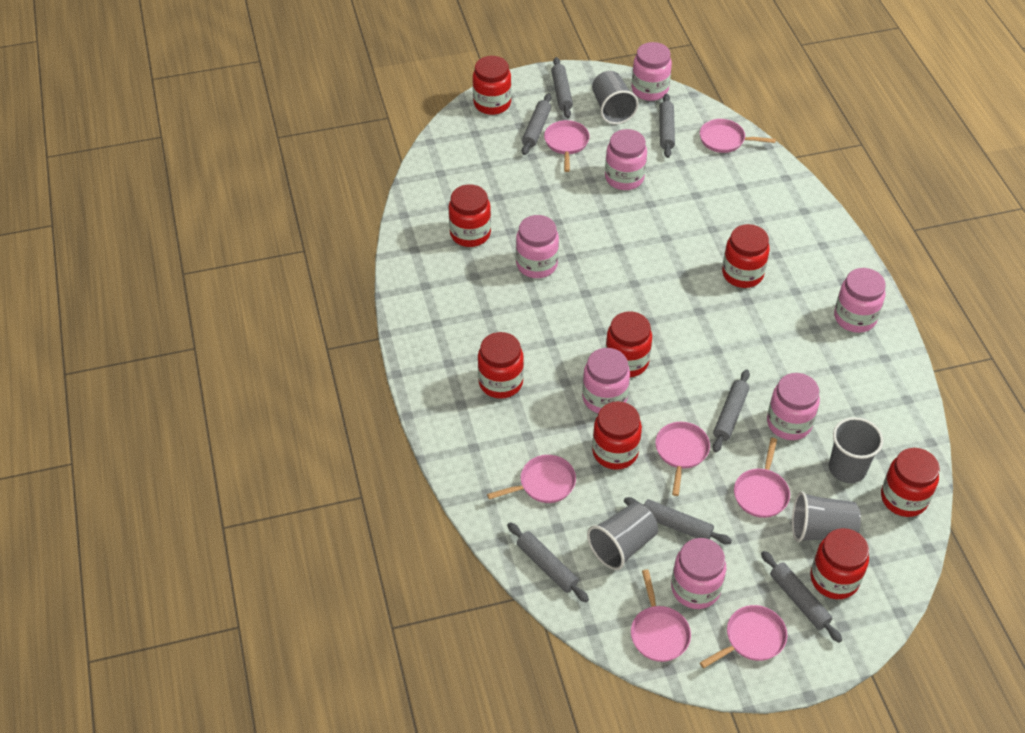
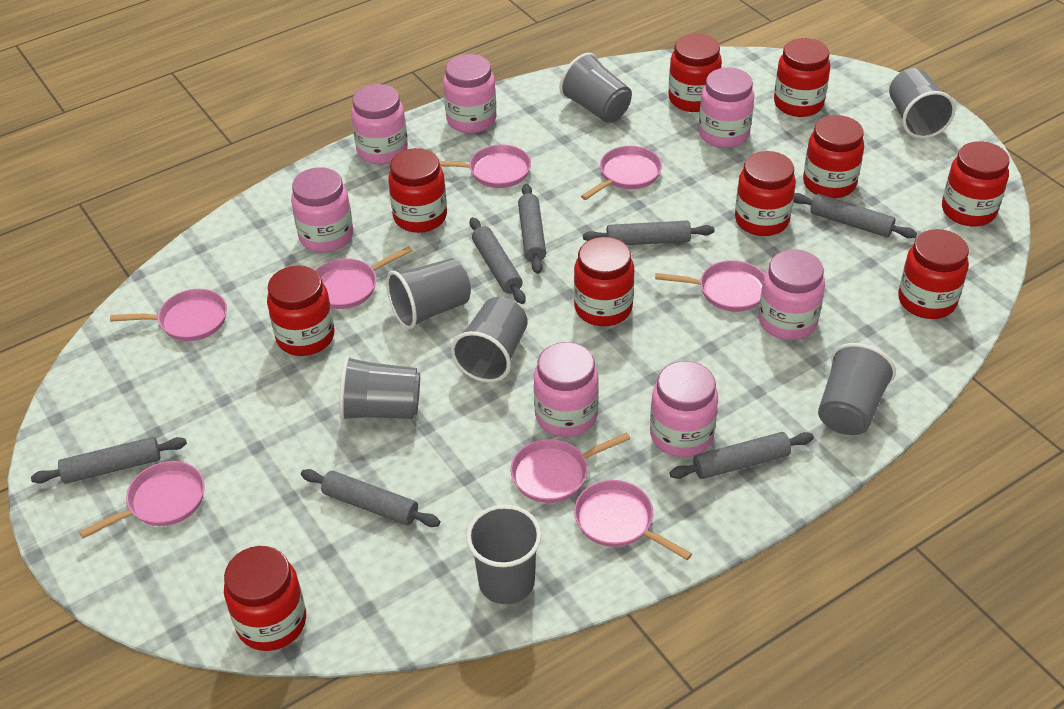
grey cup: [587,502,658,570] [592,71,639,124] [792,491,861,542] [829,417,883,483] = 4 -> [339,356,420,421] [386,258,471,329] [451,297,528,383] [466,505,542,604] [559,53,632,123] [818,343,896,435] [889,68,956,139] = 7
pink pan: [487,455,576,503] [544,120,590,172] [631,570,691,662] [655,422,710,496] [700,119,776,153] [700,605,787,668] [734,438,790,518] = 7 -> [79,461,205,538] [110,289,227,341] [315,246,412,309] [439,144,531,188] [511,432,630,503] [574,480,692,560] [581,146,662,200] [655,260,765,312] = 8
red jar: [449,184,491,247] [473,56,511,115] [478,332,524,399] [592,401,642,470] [606,311,652,377] [722,224,770,288] [810,528,869,599] [881,448,940,517] = 8 -> [224,546,306,651] [267,265,334,356] [388,148,447,233] [574,237,634,326] [668,34,722,112] [735,151,796,236] [774,38,830,117] [803,115,864,198] [898,229,969,319] [942,141,1009,226] = 10

